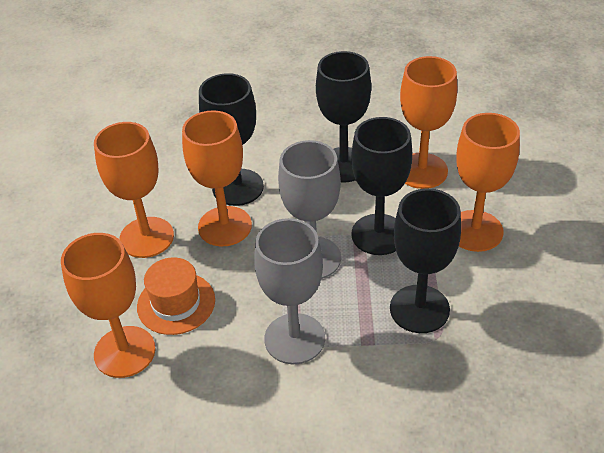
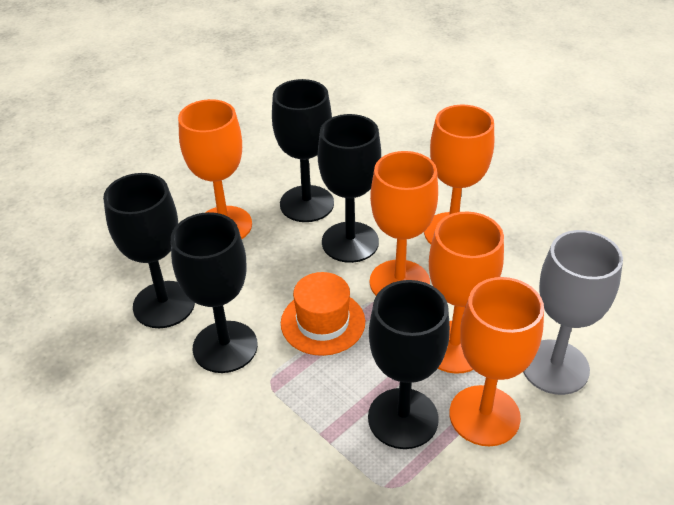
black goblet: [199,73,264,206] [316,51,371,182] [351,117,412,255] [390,188,461,333] = 4 -> [103,173,195,328] [171,212,258,373] [272,79,334,222] [318,114,381,263] [368,280,450,449] = 5
grey goblet: [254,218,325,364] [278,140,341,279] = 2 -> [523,230,623,395] = 1

